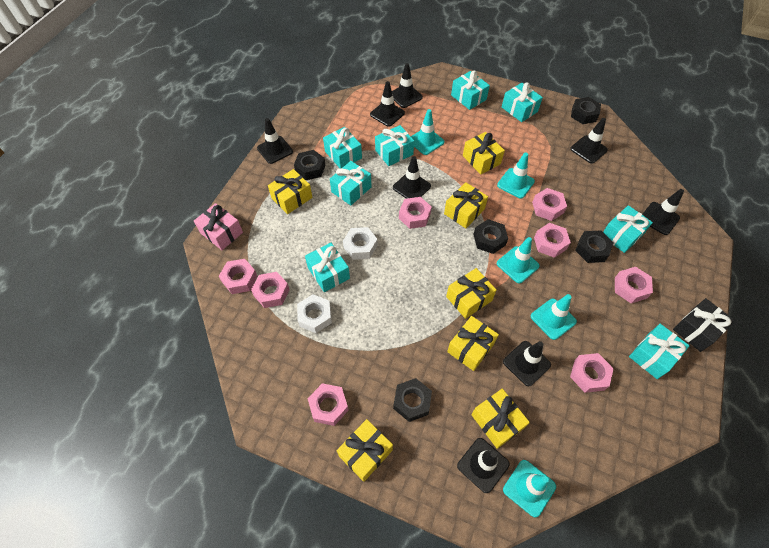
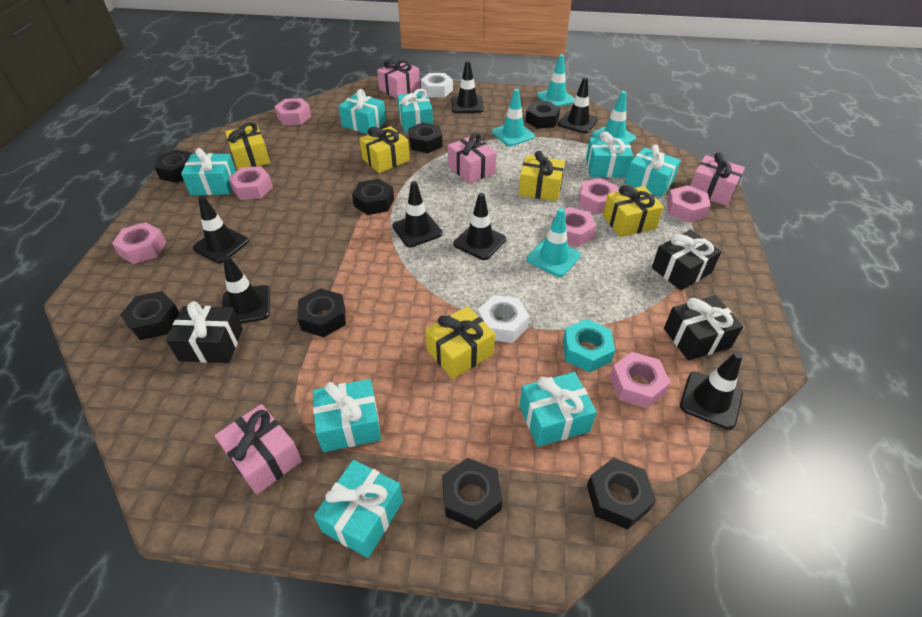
black gift: [673,298,735,352] = 1 -> [166,301,243,363] [652,230,722,290] [664,295,743,361] = 3
black nut: [294,150,326,180] [393,378,432,422] [473,219,508,254] [571,97,601,124] [575,230,614,263] = 5 -> [120,291,179,340] [155,149,193,183] [298,288,346,337] [352,179,394,215] [408,122,442,153] [442,458,503,529] [525,101,560,129] [587,458,656,529] = 8
black traffic cone: [257,118,293,164] [370,81,405,127] [392,63,423,108] [393,156,431,199] [457,438,510,493] [503,341,551,386] [570,118,608,164] [643,189,684,235] = 8 -> [192,196,249,263] [222,256,270,324] [392,181,443,247] [451,60,484,113] [454,193,506,260] [558,77,598,133] [680,352,743,430] = 7
pink gift: [194,203,243,250] = 1 -> [214,404,302,495] [377,59,420,99] [448,133,497,184] [690,152,745,206] = 4
pink nut: [219,259,258,294] [251,272,290,308] [308,383,349,426] [399,197,432,229] [532,188,567,221] [534,223,571,258] [570,353,614,393] [615,267,653,303] = 8 -> [112,222,166,264] [228,166,273,200] [274,98,311,125] [552,207,596,247] [578,178,618,215] [610,352,671,409] [667,185,711,223] = 7
turquoise nut: none = 0 -> [563,319,615,372] = 1
turquoise traffic cone: [411,109,444,155] [497,152,535,198] [497,237,540,283] [503,460,556,517] [531,294,577,340] = 5 -> [492,89,535,146] [527,208,581,277] [537,54,574,107] [592,91,636,143] = 4
yellow gift: [268,169,313,214] [337,419,393,482] [444,182,488,228] [446,268,497,319] [447,316,499,371] [463,132,505,174] [471,389,530,449] = 7 -> [225,122,270,170] [359,126,410,173] [425,306,495,379] [518,151,565,201] [603,185,664,237] = 5

